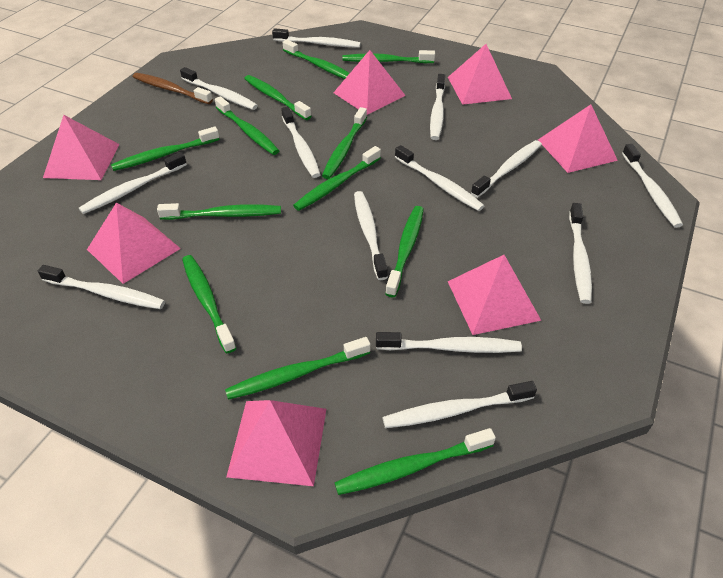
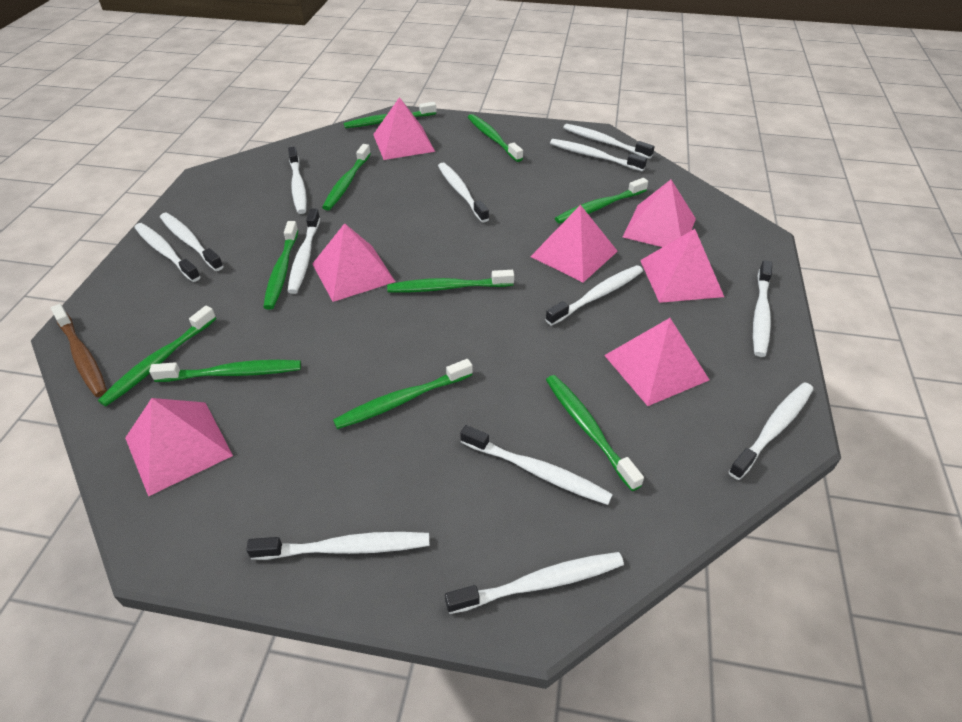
green toothbrush: [111,127,220,171] [157,203,281,220] [182,255,236,353] [215,96,279,155] [225,337,371,400] [244,75,311,120] [283,40,350,79] [293,146,381,211] [322,107,367,179] [334,428,496,495] [342,50,435,63] [385,206,424,297] = 12 -> [98,306,216,406] [149,360,301,382] [263,221,298,310] [322,144,371,210] [333,359,473,429] [344,102,436,128] [387,270,514,293] [468,114,523,162] [546,375,644,491] [555,178,648,224] = 10

